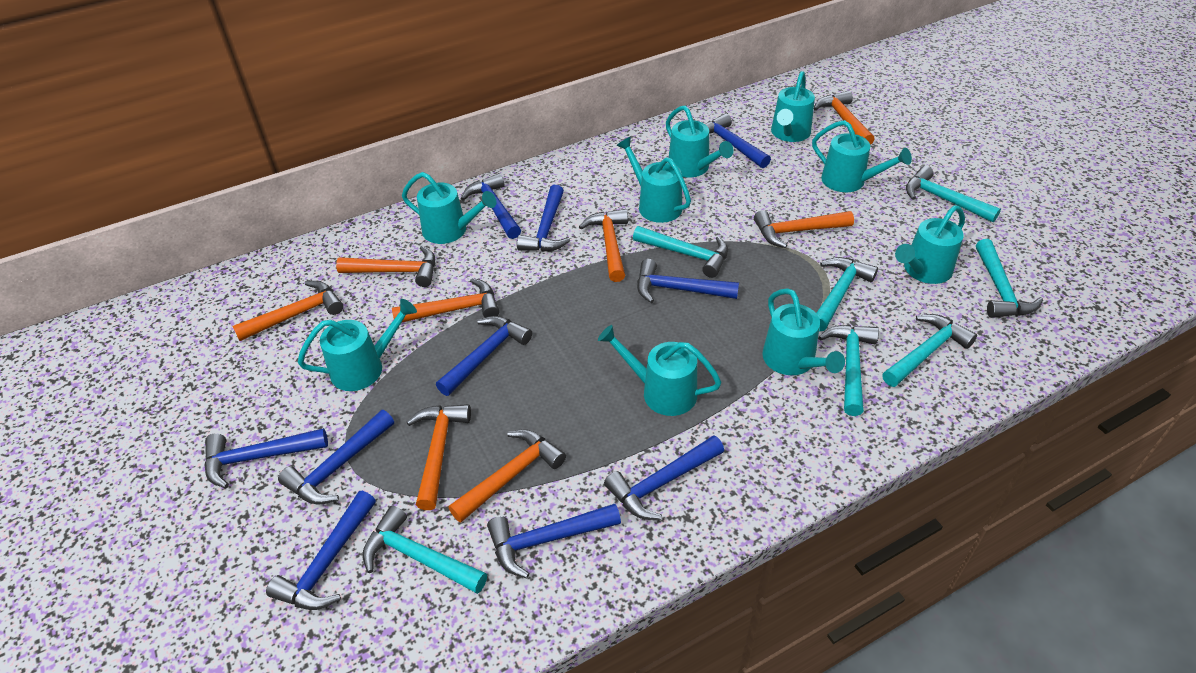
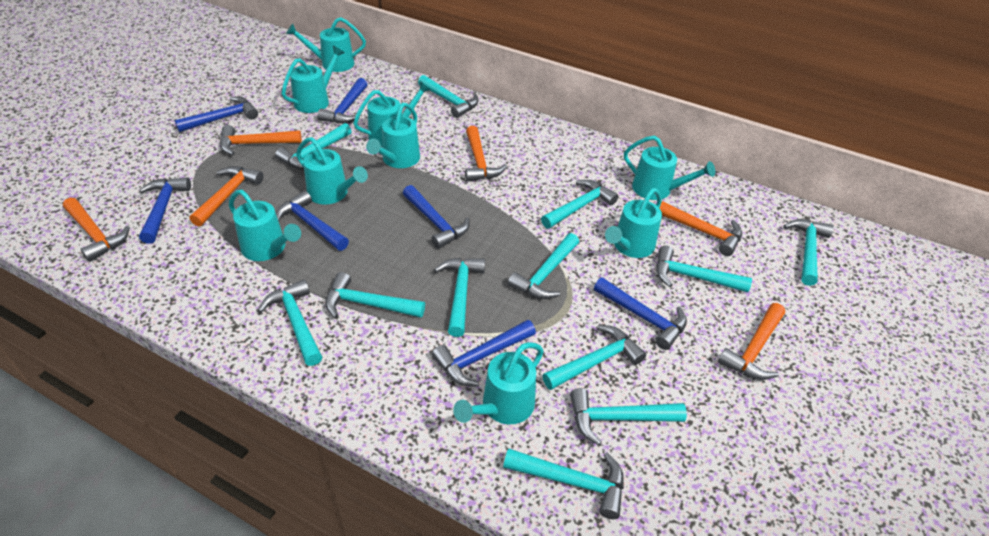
blue hammer: [204,428,328,488] [266,491,376,610] [278,410,394,505] [436,316,532,396] [461,173,521,239] [487,504,621,578] [517,185,570,252] [604,435,724,520] [637,259,739,303] [705,113,771,168] = 10 -> [139,177,191,244] [174,97,258,132] [276,191,349,251] [317,78,367,124] [403,185,470,249] [432,320,536,386] [594,277,687,350] = 7
orange hammer: [233,281,344,341] [336,246,435,287] [392,278,499,323] [406,404,471,510] [448,429,566,523] [579,209,628,282] [754,210,854,248] [814,90,875,145] = 8 -> [63,198,130,262] [189,166,264,227] [220,125,302,155] [465,126,507,182] [659,201,742,256] [718,303,785,380] = 6
turquoise hammer: [362,505,487,594] [633,226,728,278] [816,257,878,331] [818,325,879,416] [882,314,977,387] [906,166,1001,222] [976,239,1043,318] = 7 -> [258,279,322,366] [275,123,352,170] [325,272,425,318] [418,75,479,118] [434,258,485,337] [503,448,624,519] [508,233,579,299] [541,180,618,229] [542,325,646,390] [570,388,687,445] [656,246,752,293] [783,219,834,286] = 12

